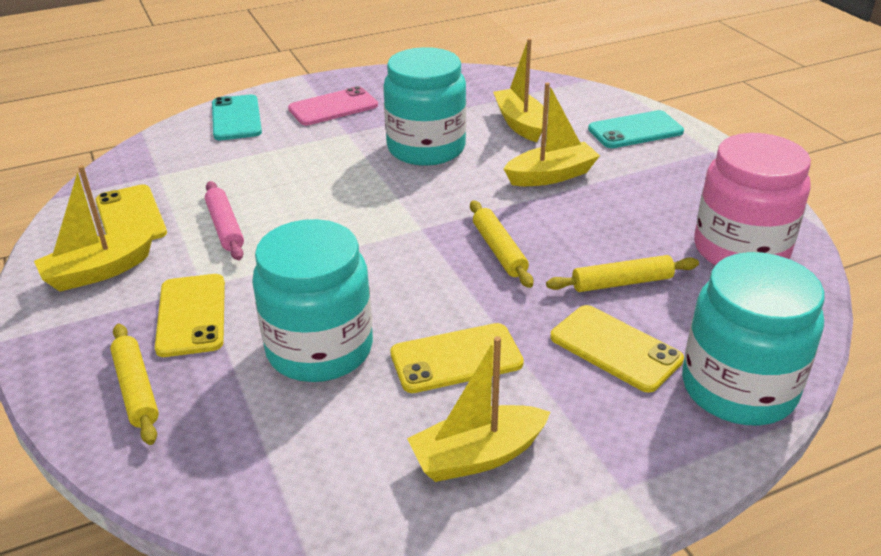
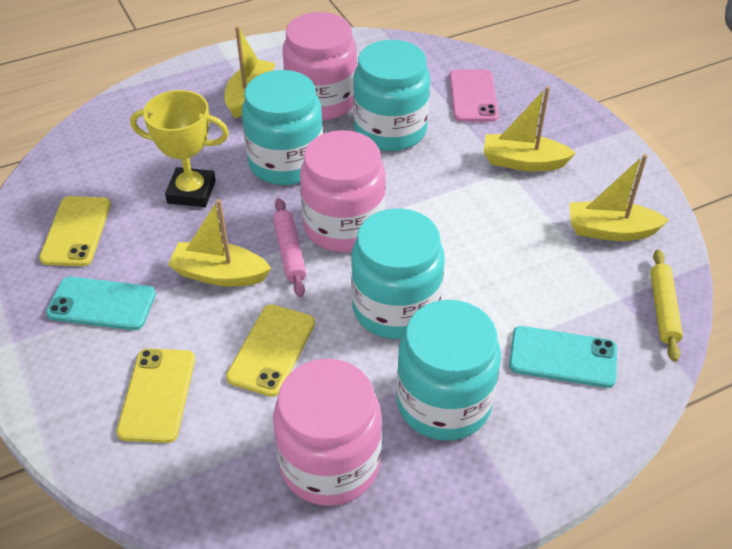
pink jar: [694,133,811,266] = 1 -> [273,359,382,506] [283,12,357,120] [300,130,386,252] = 3
turquoise jar: [252,219,373,382] [383,47,466,166] [682,252,825,425] = 3 -> [242,70,323,185] [351,208,445,339] [353,40,430,151] [396,300,501,441] = 4
yellow phone: [95,184,167,240] [155,274,225,357] [390,323,524,393] [550,305,684,393] = 4 -> [39,196,111,266] [116,348,195,443] [226,304,315,397] = 3
yellow rolling pin: [110,324,159,445] [470,200,533,288] [546,255,699,292] = 3 -> [650,249,683,362] = 1
yellow trophy: none = 0 -> [130,90,229,207] = 1

